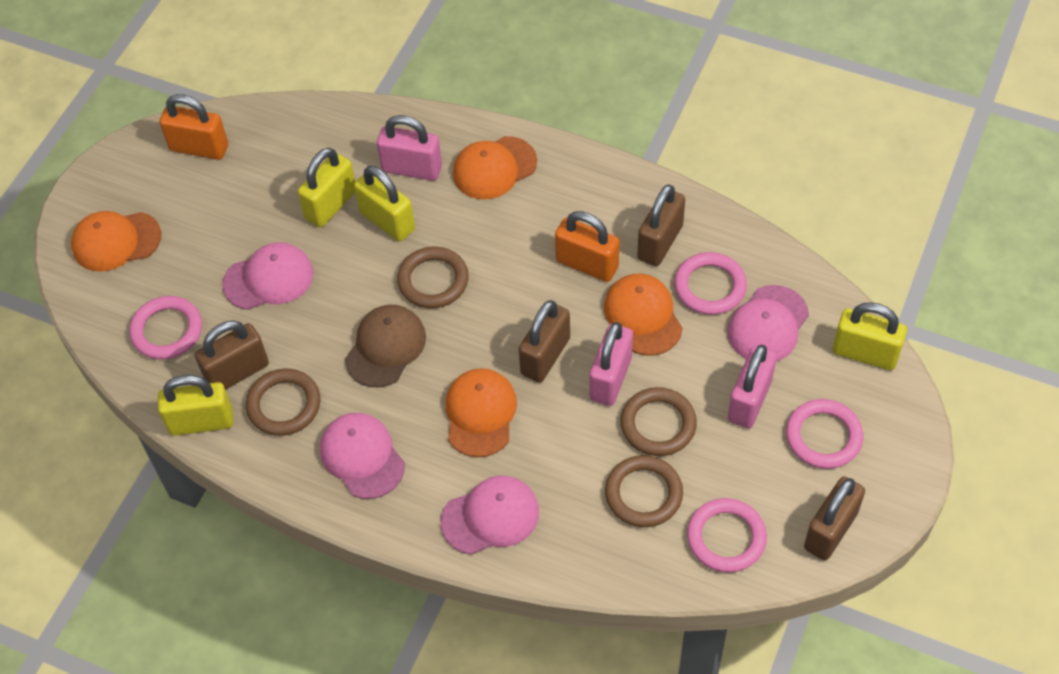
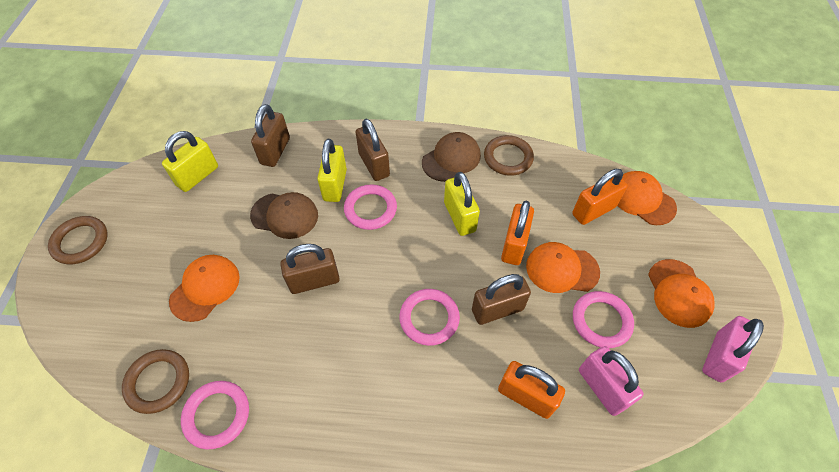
brown cap: [345,305,426,387] = 1 -> [250,192,318,239] [422,132,481,182] = 2
brown ring: [246,368,321,436] [397,246,469,308] [605,455,683,527] [620,387,697,456] = 4 -> [48,216,108,264] [122,349,189,414] [484,135,534,176] = 3
orange padlock: [159,94,228,160] [555,211,619,282] = 2 -> [498,361,565,419] [501,201,534,265] [572,169,628,225] = 3
pink cap: [222,242,313,310] [320,413,405,499] [440,476,539,555] [727,285,809,362] = 4 -> none = 0
pink padlock: [377,115,442,181] [589,322,633,406] [728,345,777,428] = 3 -> [579,346,643,416] [702,316,764,382] = 2
yellow padlock: [158,375,233,436] [298,148,355,227] [354,166,415,241] [833,302,907,370] = 4 -> [162,131,218,192] [317,139,347,202] [444,172,480,236] = 3

